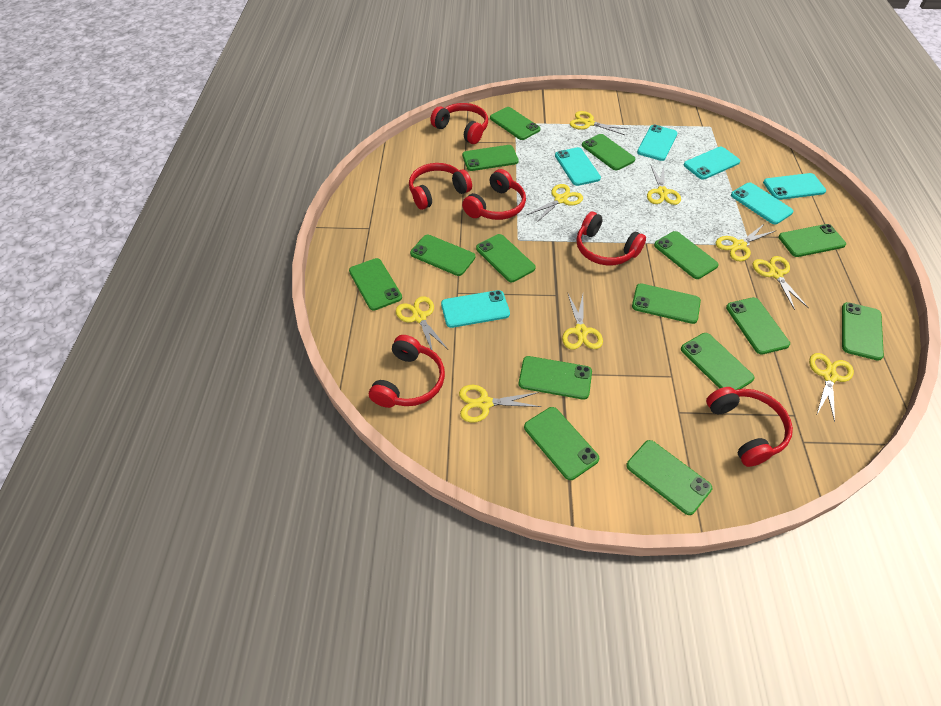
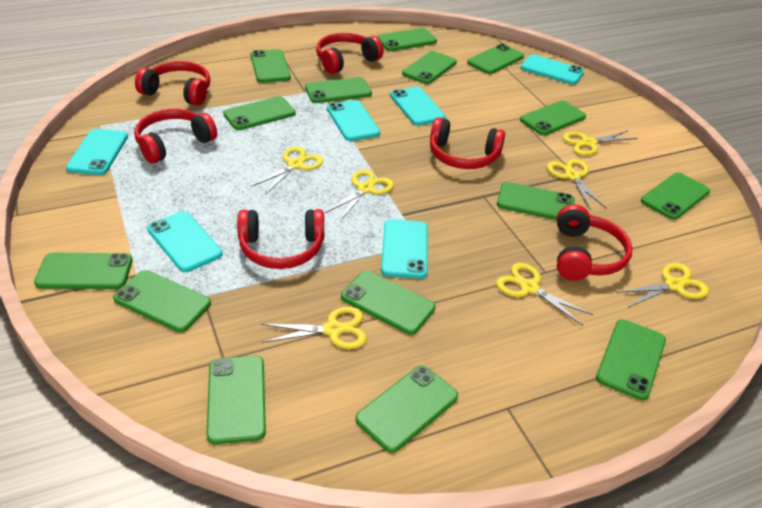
yellow scissors: [396,296,448,351] [459,385,542,422] [527,184,583,223] [562,294,603,350] [570,111,628,135] [647,165,681,205] [716,223,777,261] [752,256,809,310] [809,353,854,422] = 9 -> [251,146,324,195] [261,306,367,349] [324,169,394,221] [496,263,593,326] [547,159,607,210] [563,131,638,156] [616,263,709,308] = 7

